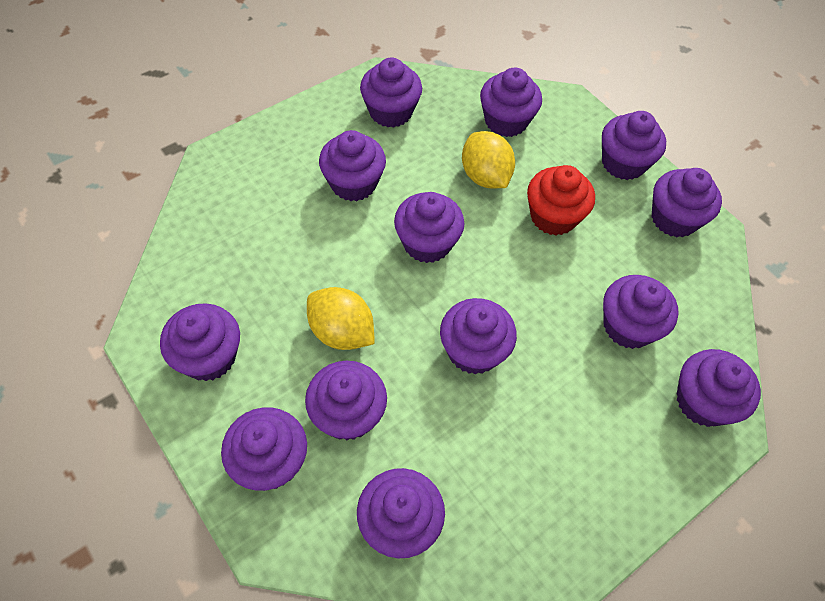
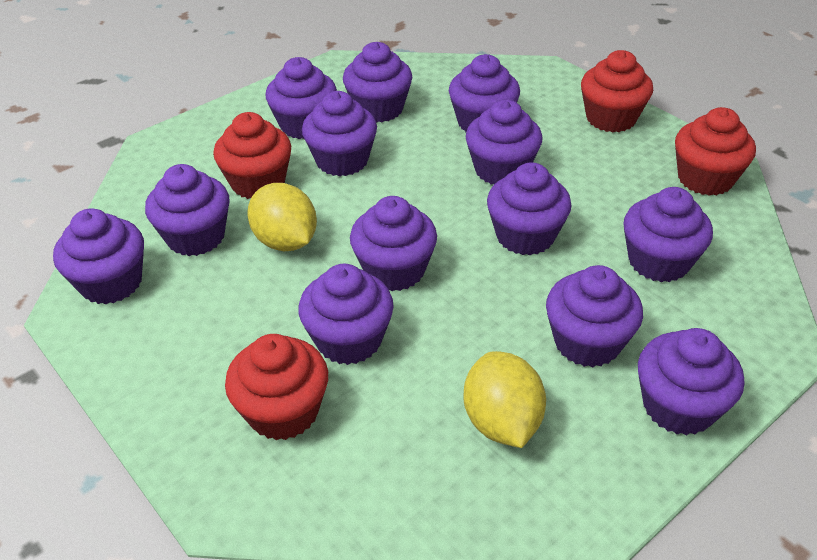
red cupcake: [527,165,595,235] = 1 -> [213,112,291,199] [225,334,328,440] [581,50,653,132] [675,107,756,196] = 4

